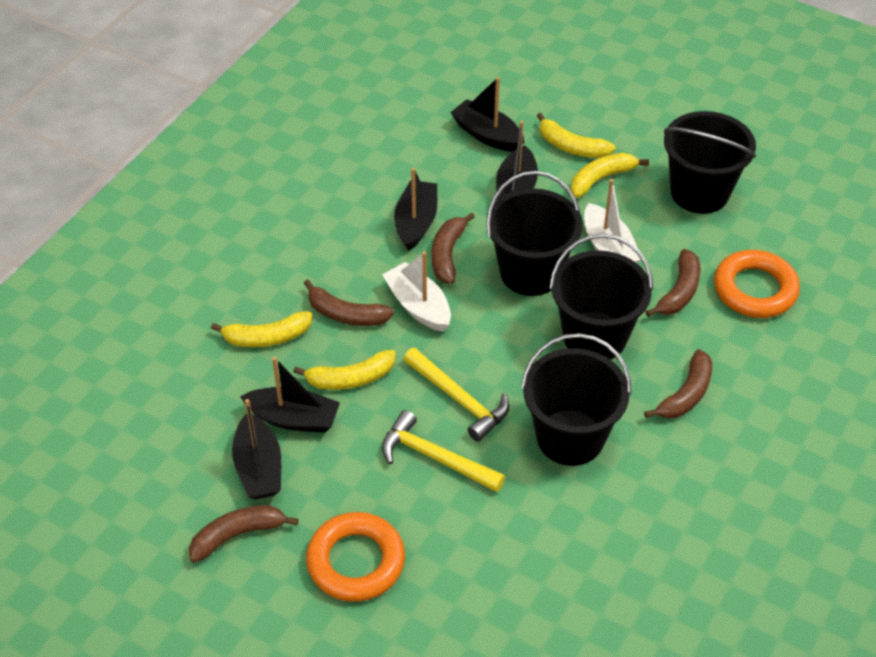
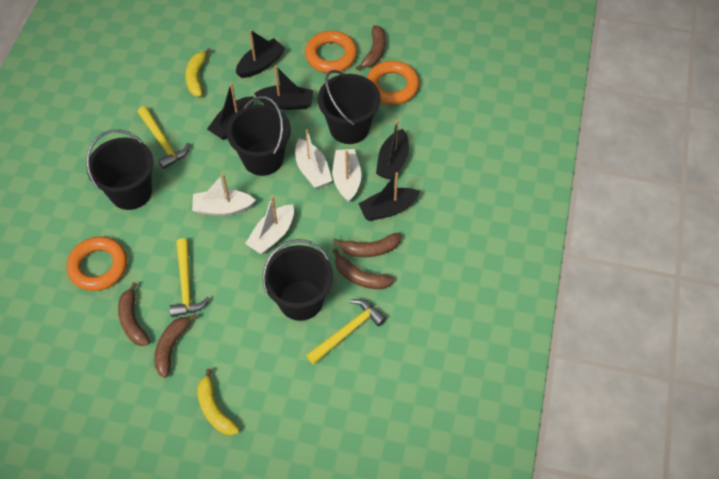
orange ring: [306,512,405,602] [714,250,800,318] = 2 -> [67,237,127,291] [305,31,357,73] [367,61,419,105] = 3
white boat: [382,251,451,332] [584,179,641,263] = 2 -> [192,174,256,216] [245,196,294,254] [295,129,332,189] [333,149,362,202] = 4
yellow banana: [211,311,312,347] [293,350,395,390] [537,113,616,158] [571,153,649,198] = 4 -> [185,48,211,97] [198,369,240,436] = 2
yellow hammer: [382,410,505,492] [403,348,509,442] = 2 -> [137,106,190,169] [169,238,210,317] [306,299,386,365] = 3

